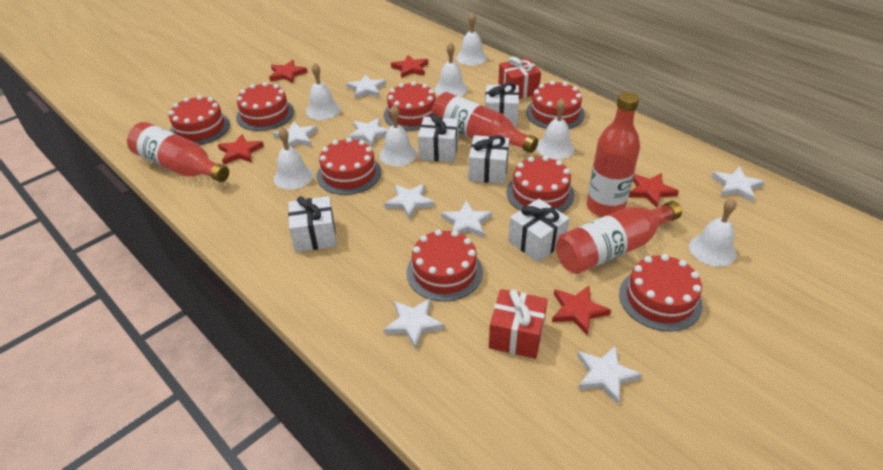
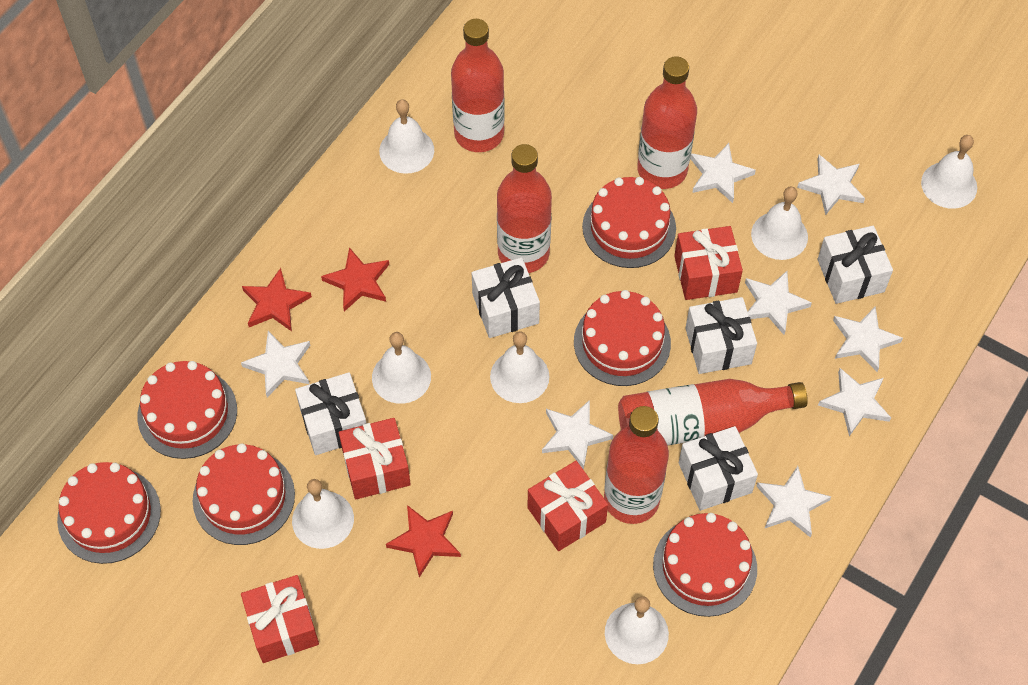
red bottle: [127,122,229,182] [432,92,538,153] [556,201,682,274] [587,92,640,217] = 4 -> [451,19,505,152] [497,144,552,273] [604,406,669,524] [618,379,808,445] [637,56,697,189] = 5
red cake: [169,95,230,145] [236,82,294,131] [317,137,381,195] [384,81,436,131] [406,229,483,301] [506,156,574,213] [526,81,585,129] [619,254,702,331] = 8 -> [57,462,161,564] [137,361,237,459] [193,444,295,545] [574,290,671,386] [582,177,676,268] [653,513,757,617] = 6
red gift: [489,289,548,359] [498,57,541,99] = 2 -> [241,575,319,663] [339,418,411,499] [527,461,608,551] [674,226,743,300] = 4
red star: [218,134,264,165] [269,60,308,83] [391,55,428,78] [552,286,611,336] [629,173,679,208] = 5 -> [242,268,312,331] [321,247,389,311] [386,505,461,578] = 3

